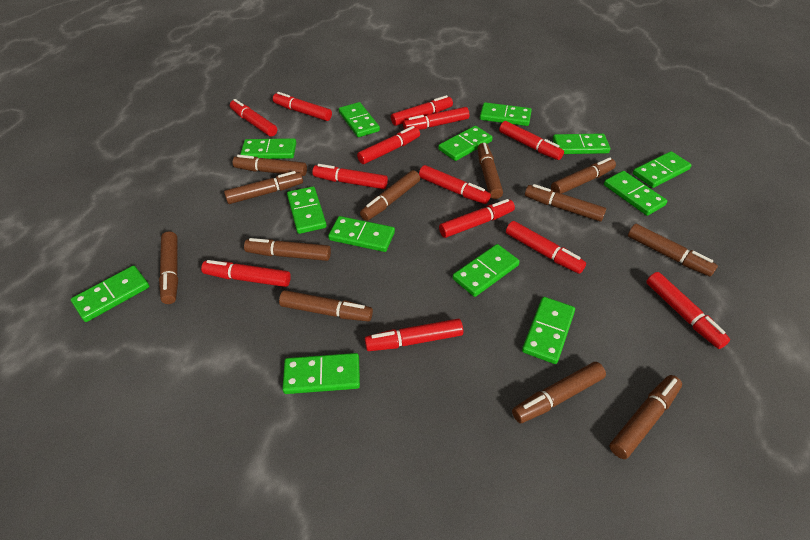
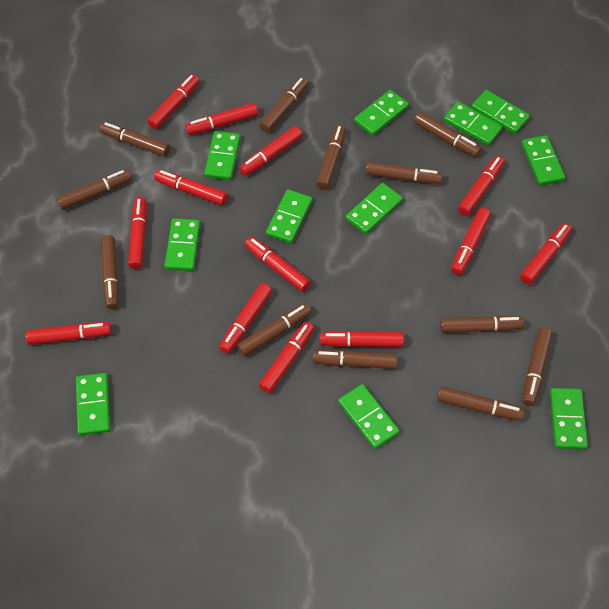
green domino: [71,266,149,322] [240,138,296,159] [282,353,360,394] [287,186,327,234] [328,216,395,252] [339,102,380,137] [438,126,493,161] [453,244,520,297] [480,102,532,126] [522,297,575,364] [553,133,610,154] [604,171,667,216] [633,151,692,188] = 13 -> [76,373,110,435] [165,218,200,271] [204,131,241,180] [266,189,312,244] [338,384,400,449] [346,183,403,234] [354,90,409,136] [444,102,503,146] [471,90,530,134] [521,135,565,186] [550,388,588,449] = 11

